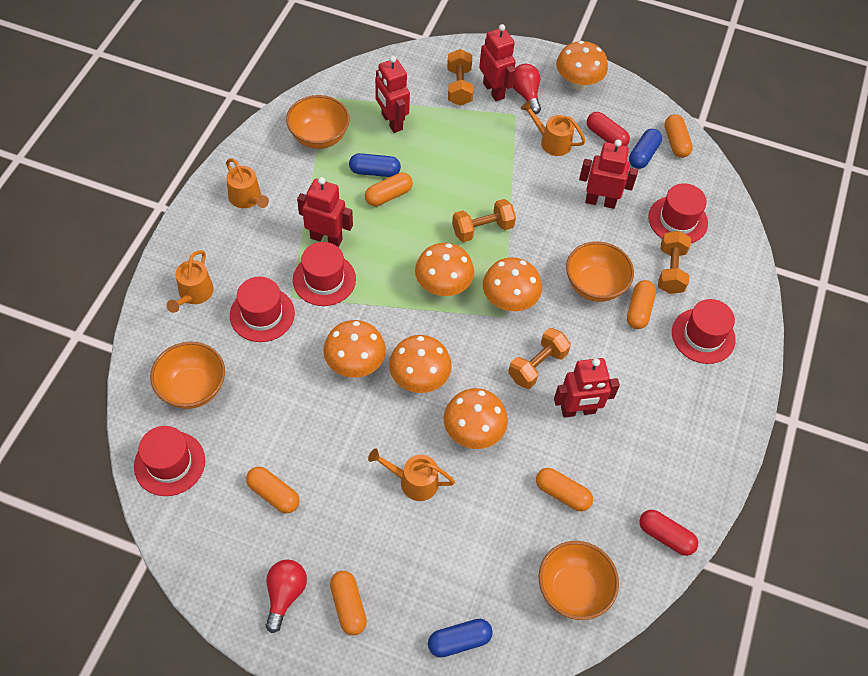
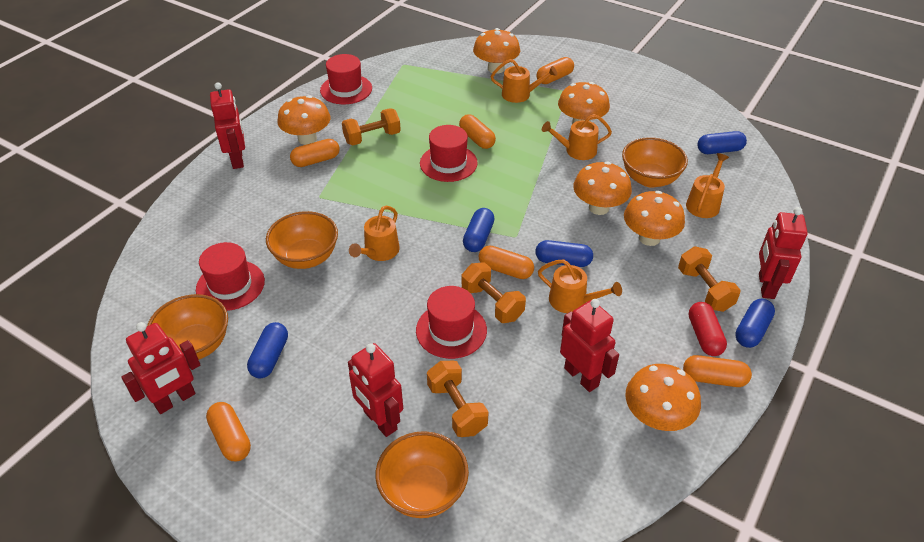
blue capsule: [349,153,401,177] [428,619,493,658] [629,129,662,169] = 3 -> [247,322,288,378] [463,208,495,252] [535,240,593,267] [697,131,747,154] [735,299,775,348] = 5
orange watering can: [166,250,214,313] [226,158,269,208] [368,449,455,501] [521,101,586,156] = 4 -> [349,206,400,261] [491,59,557,103] [538,259,622,313] [542,114,612,160] [686,153,729,218] = 5
red capsule: [587,112,630,146] [639,510,698,556] = 2 -> [689,302,727,356] = 1
red hat: [134,426,205,496] [230,277,295,342] [293,242,356,306] [648,183,708,243] [672,299,736,364] = 5 -> [196,242,265,311] [320,54,372,104] [416,286,487,359] [420,125,478,182] = 4
red light bulb: [266,560,307,633] [513,64,541,114] = 2 -> none = 0

